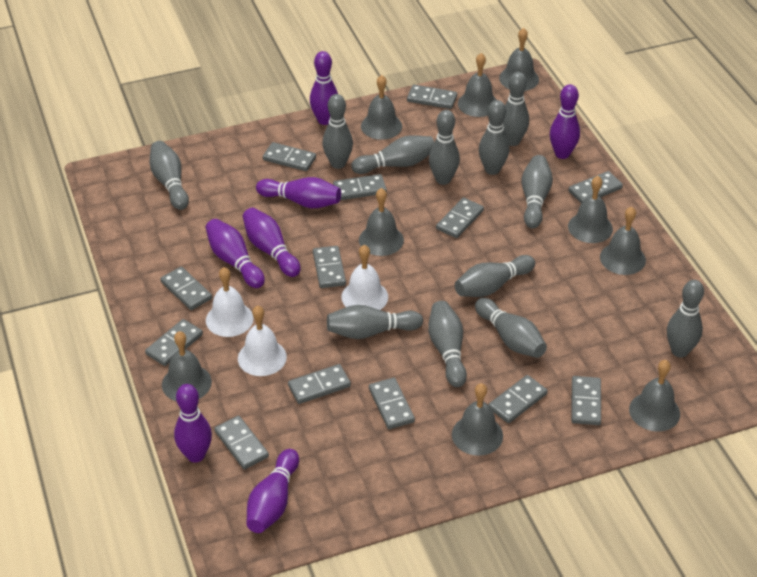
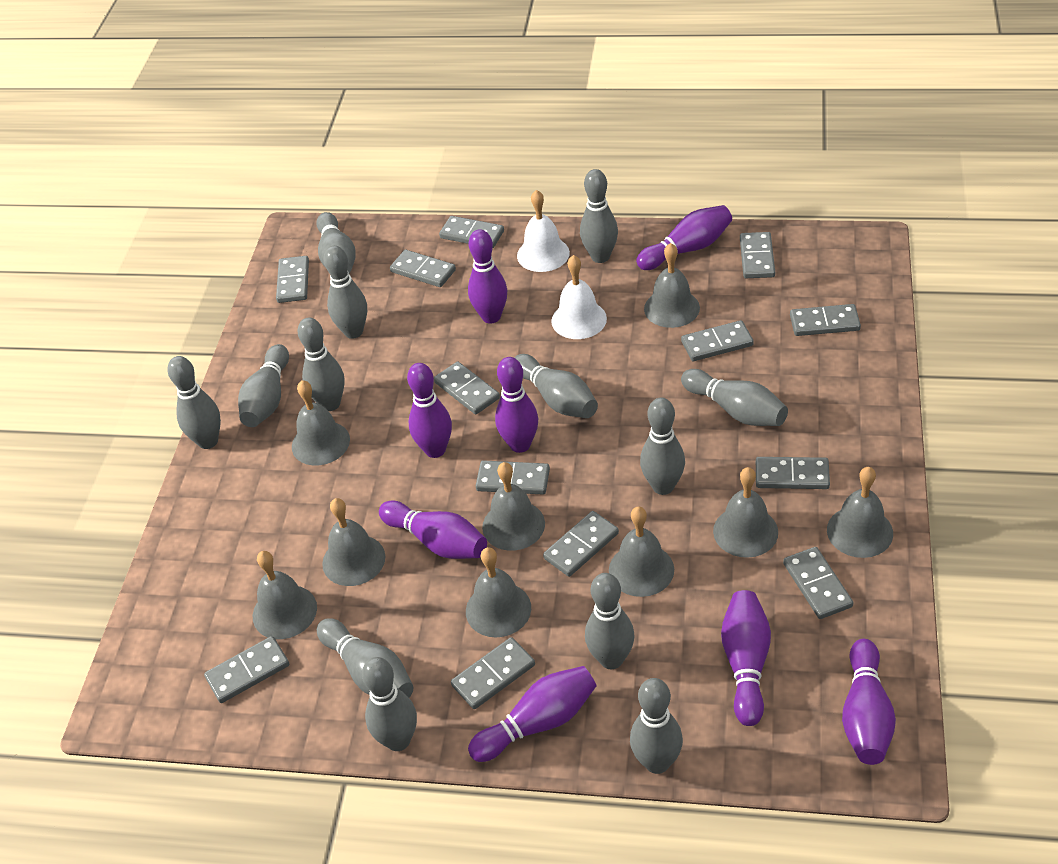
grey bowling pin: [150,141,189,210] [322,94,353,169] [327,305,423,339] [351,135,434,174] [428,301,467,387] [429,110,460,185] [455,255,535,297] [475,298,547,358] [479,100,509,175] [503,72,529,146] [522,155,553,228] [667,280,704,357] = 12 -> [167,356,221,449] [238,344,289,427] [297,317,345,411] [316,212,356,273] [317,618,413,698] [324,246,367,339] [362,657,417,751] [514,354,598,418] [580,169,618,263] [585,573,635,669] [630,678,683,774] [640,398,685,495] [681,369,788,426] = 13
purple bowling pin: [174,384,212,463] [206,219,265,288] [243,208,300,277] [246,449,299,533] [256,177,341,208] [310,51,338,125] [550,84,580,159] = 7 -> [379,500,487,559] [407,363,452,458] [468,229,507,323] [468,666,597,762] [495,357,538,453] [636,205,732,270] [721,590,771,726] [842,639,896,765] = 8
white bell: [206,267,254,337] [238,306,287,376] [341,245,388,310] = 3 -> [517,190,570,272] [551,255,607,339] = 2

